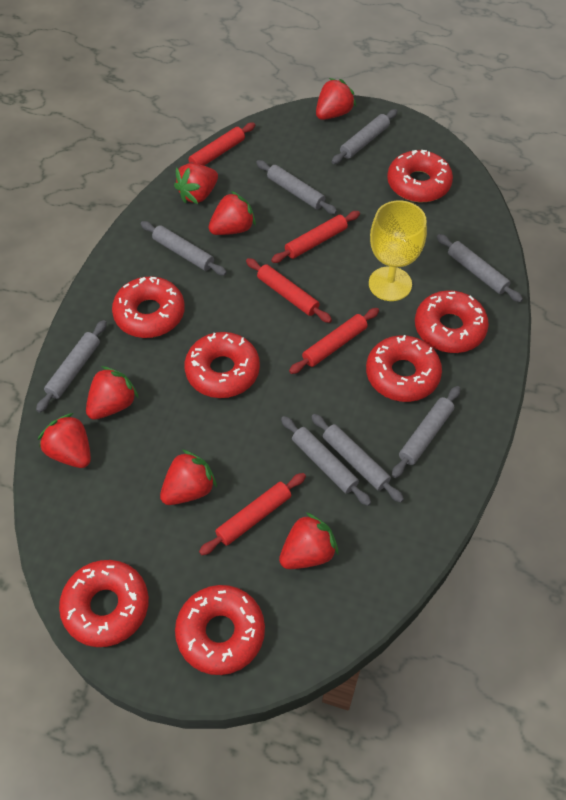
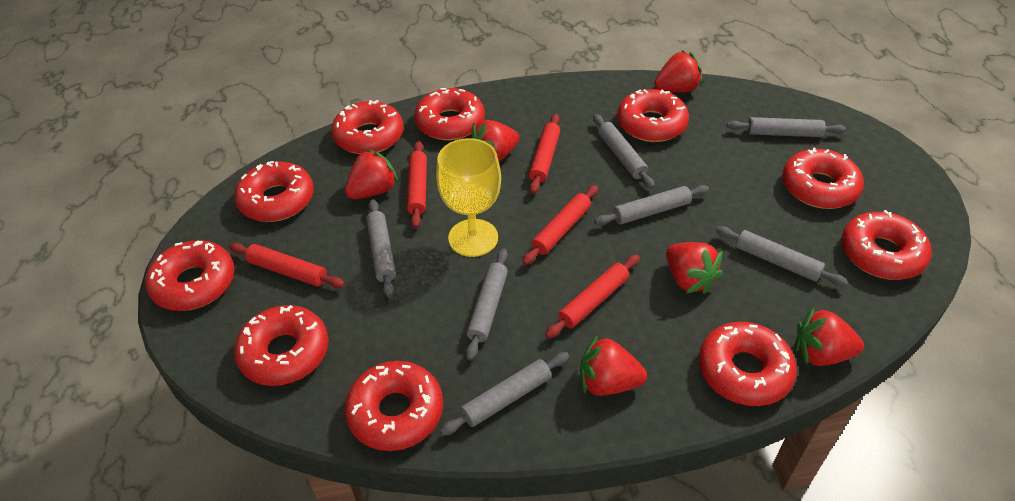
grey rolling pin: [36,320,107,413] [141,221,227,276] [256,160,337,214] [281,416,371,506] [311,414,404,503] [332,109,397,164] [392,386,461,478] [437,234,523,302] = 8 -> [366,199,396,297] [440,352,569,436] [466,249,508,360] [593,114,655,189] [594,185,709,226] [716,226,848,286] [727,117,846,137] = 7
red donut: [59,560,149,647] [112,276,185,338] [175,585,265,675] [185,332,260,398] [366,335,442,402] [387,150,453,202] [415,290,489,353] = 7 -> [146,240,235,311] [234,161,314,222] [234,305,329,386] [332,100,404,154] [345,361,443,451] [414,88,485,140] [617,89,689,142] [699,322,797,406] [782,148,864,209] [841,210,932,280] = 10
red strawberry: [38,413,91,468] [86,366,139,420] [160,449,217,505] [174,163,218,204] [208,191,256,235] [279,512,338,569] [316,78,356,120] = 7 -> [345,149,398,199] [471,120,520,161] [580,335,647,396] [654,50,703,92] [666,242,722,294] [795,307,864,366] = 6

